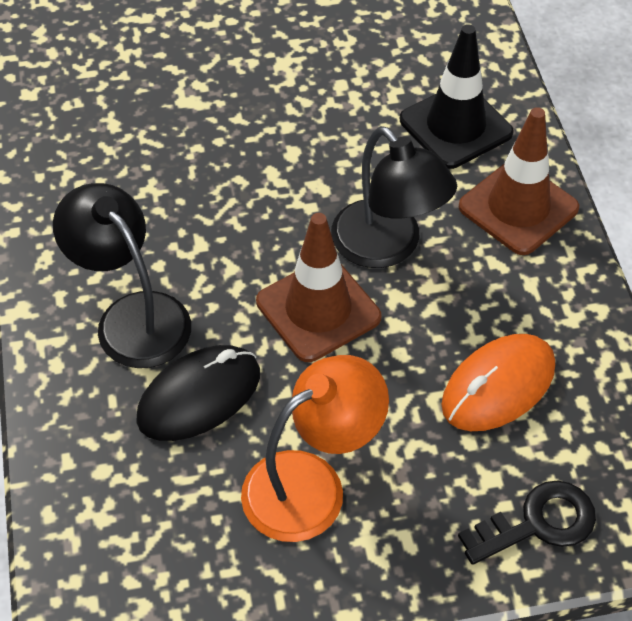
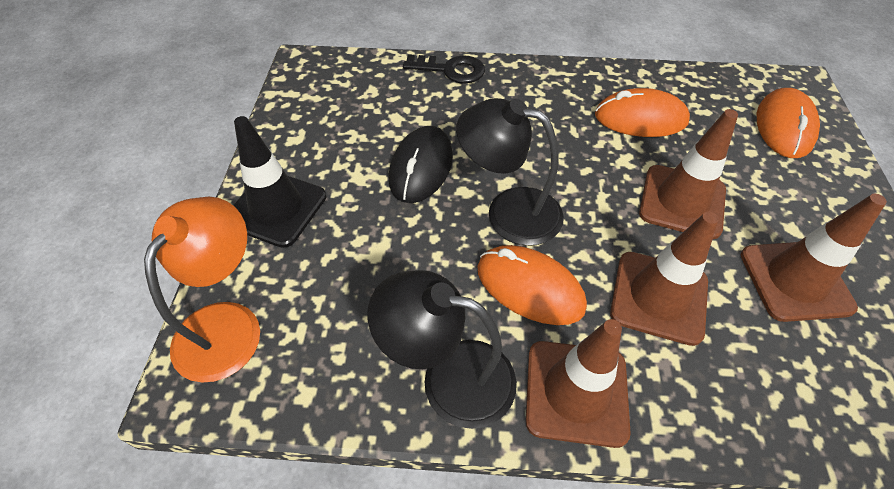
brown traffic cone: [256,213,381,362] [459,107,579,255] = 2 -> [526,319,631,448] [610,212,719,346] [639,109,738,239] [741,194,887,322] = 4
orange mouse: [441,334,555,431] = 1 -> [477,245,587,325] [595,88,690,137] [757,88,820,158] = 3

